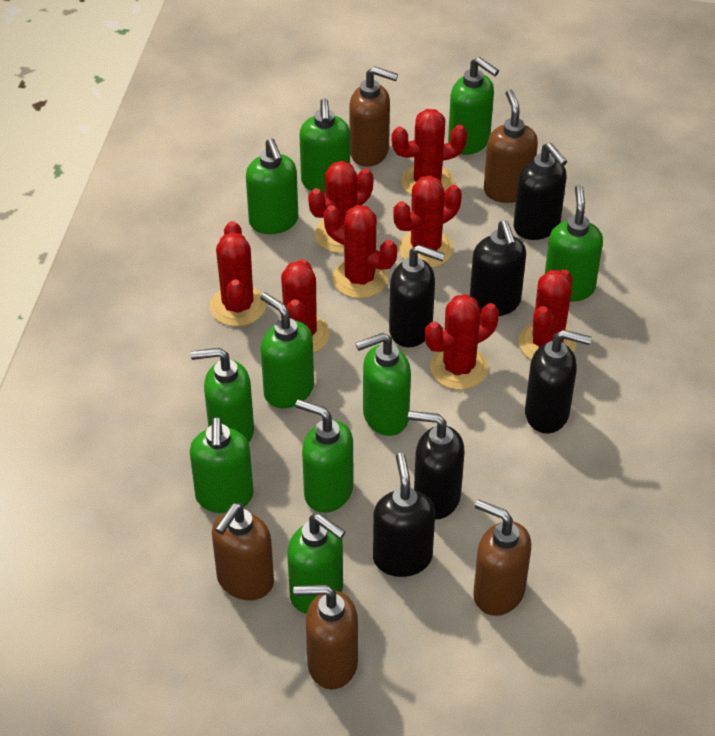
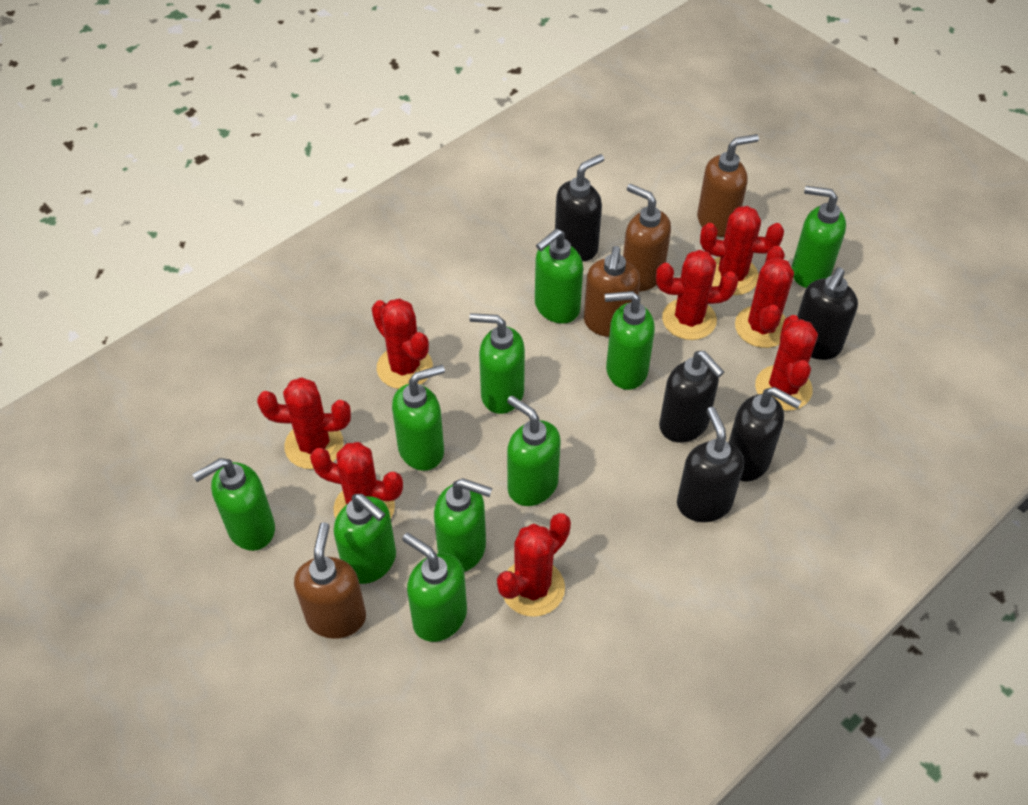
black soap dispenser: [373,453,435,577] [389,245,445,347] [408,411,465,520] [470,220,526,316] [514,143,567,240] [525,330,592,433] = 6 -> [555,154,604,261] [659,351,724,443] [677,407,744,522] [729,387,802,482] [797,267,858,360] = 5
brown soap dispenser: [212,503,274,600] [293,584,358,690] [349,66,398,167] [473,499,531,616] [484,89,538,203] = 5 -> [294,522,366,639] [584,246,640,337] [623,184,671,291] [697,134,759,237] = 4

